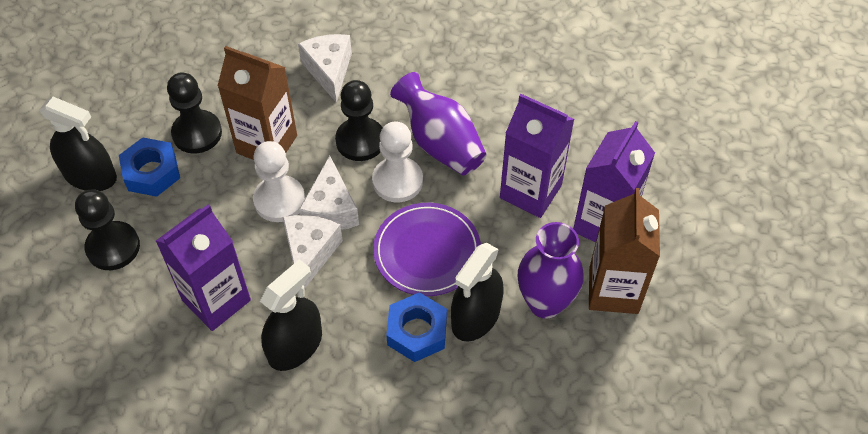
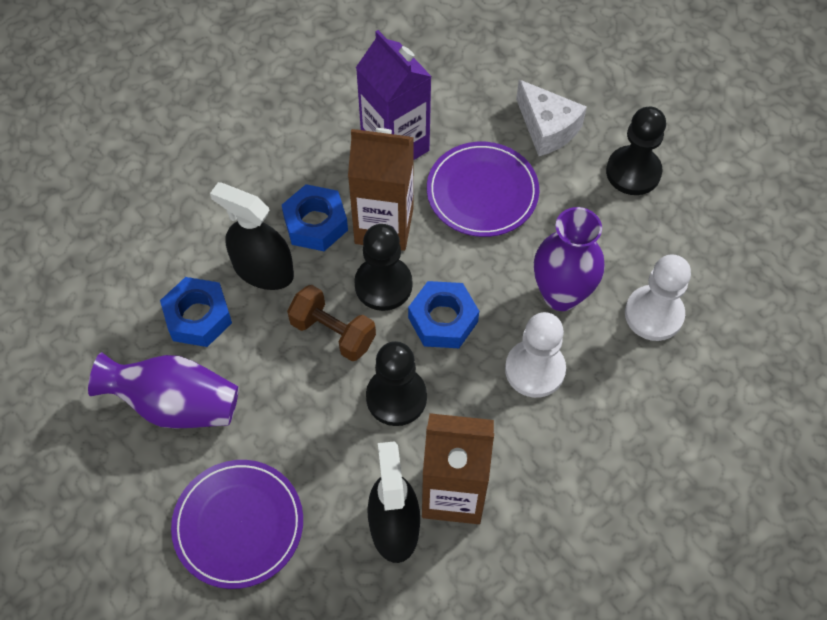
black spray bottle: [40,97,117,191] [260,259,322,371] [451,243,503,341] = 3 -> [210,182,294,290] [368,441,420,563] = 2
blue nut: [119,137,180,197] [386,292,447,362] = 2 -> [160,277,232,347] [282,184,348,251] [408,281,479,348] = 3
brown dumbbell: none = 0 -> [287,285,376,361] = 1
purple carton: [156,204,251,331] [500,94,574,218] [573,121,655,243] = 3 -> [356,30,432,160] = 1
purple plate: [373,203,481,296] = 1 -> [171,460,303,589] [427,142,539,237] = 2
white cheese: [283,215,343,289] [298,34,352,103] [299,155,359,230] = 3 -> [516,80,587,156] = 1

